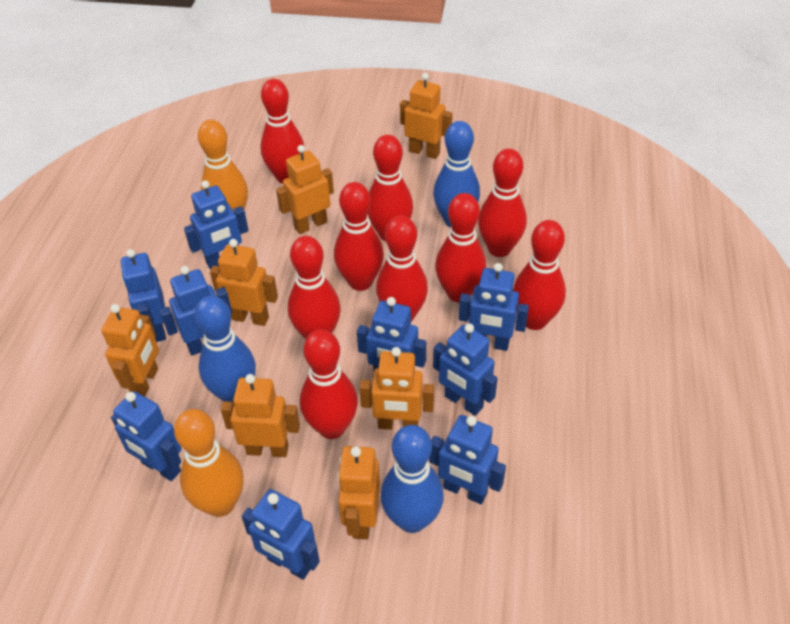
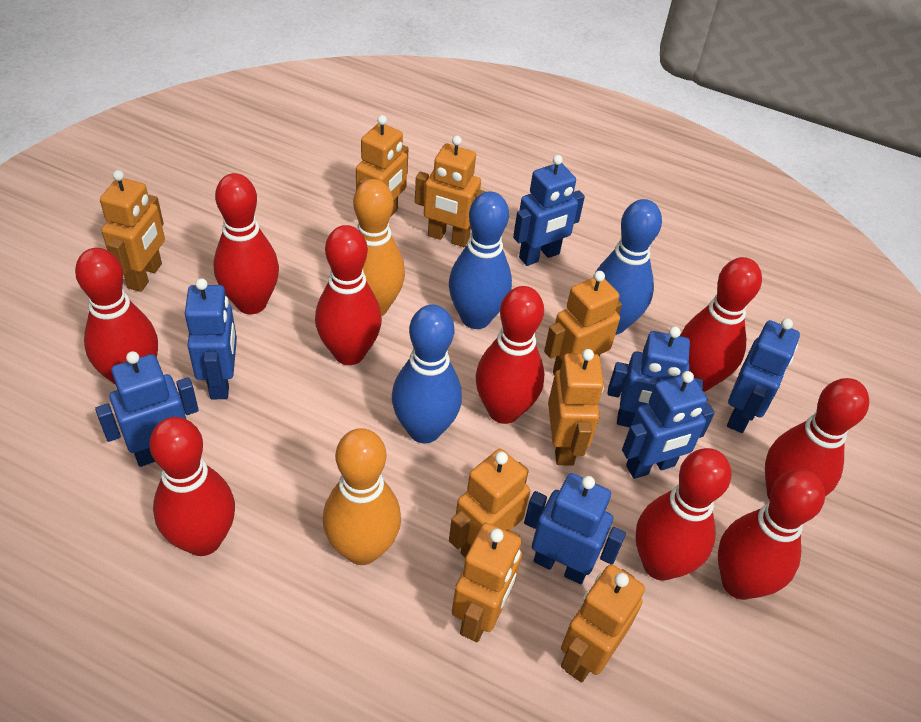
blue robot: [111,391,181,481] [121,249,166,342] [160,266,232,355] [184,180,249,270] [242,489,320,580] [357,297,426,370] [429,415,506,504] [433,323,498,416] [459,263,529,351] = 9 -> [95,351,199,467] [185,278,237,399] [513,155,585,266] [524,473,626,584] [607,326,703,427] [622,371,715,479] [727,318,800,433] = 7
orange robot: [101,304,159,397] [210,239,278,326] [221,374,300,457] [276,145,334,234] [338,446,380,539] [359,347,434,430] [400,73,452,159] = 7 -> [100,170,165,292] [356,115,409,216] [415,135,486,247] [449,449,530,557] [452,523,522,642] [544,271,622,375] [548,349,604,466] [561,564,645,683] = 8

